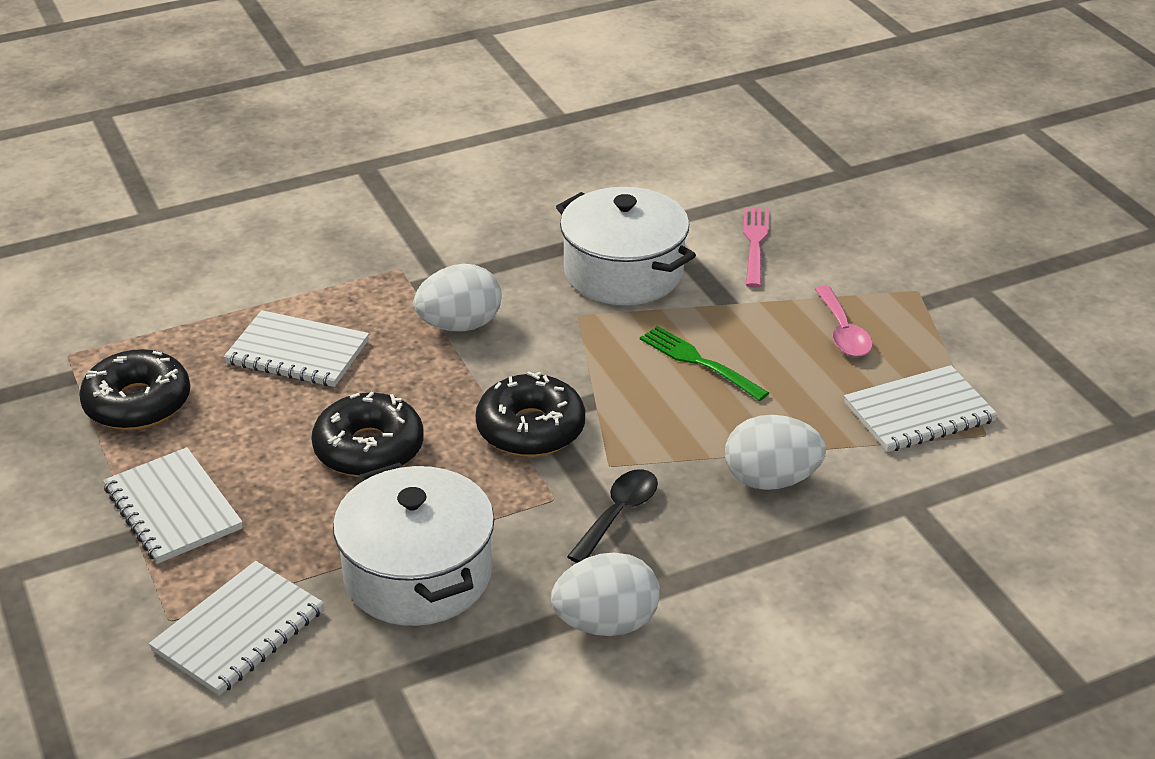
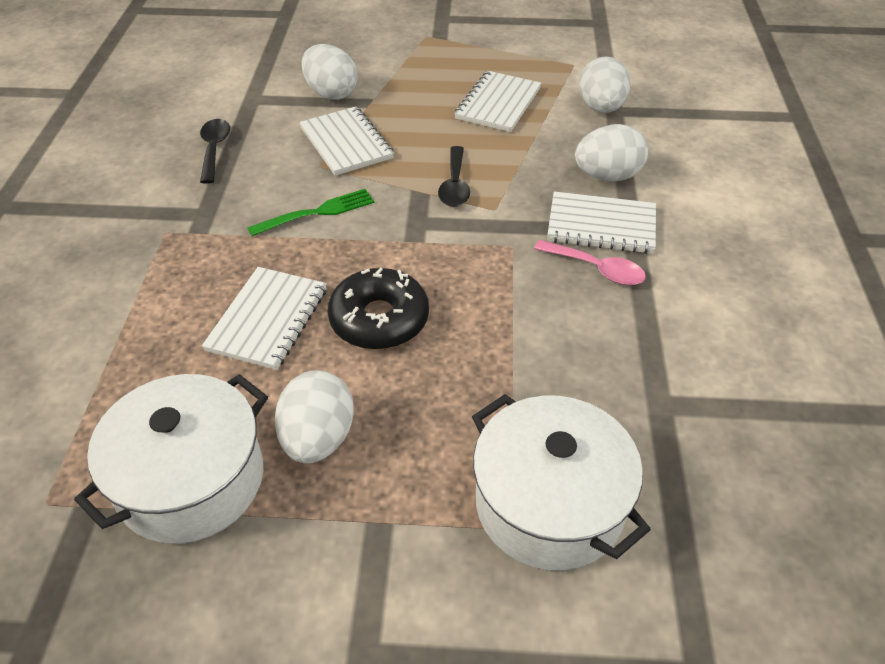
black donut: [79,349,190,430] [311,392,424,477] [476,371,585,457] = 3 -> [328,267,429,350] = 1
black spoon: [567,469,658,563] = 1 -> [200,119,230,184] [438,146,470,207] = 2
pink fork: [743,207,769,288] = 1 -> none = 0
white egg: [414,264,502,332] [551,553,660,636] [725,415,826,490] = 3 -> [275,371,354,464] [301,44,358,100] [575,124,648,182] [579,56,631,113] = 4

